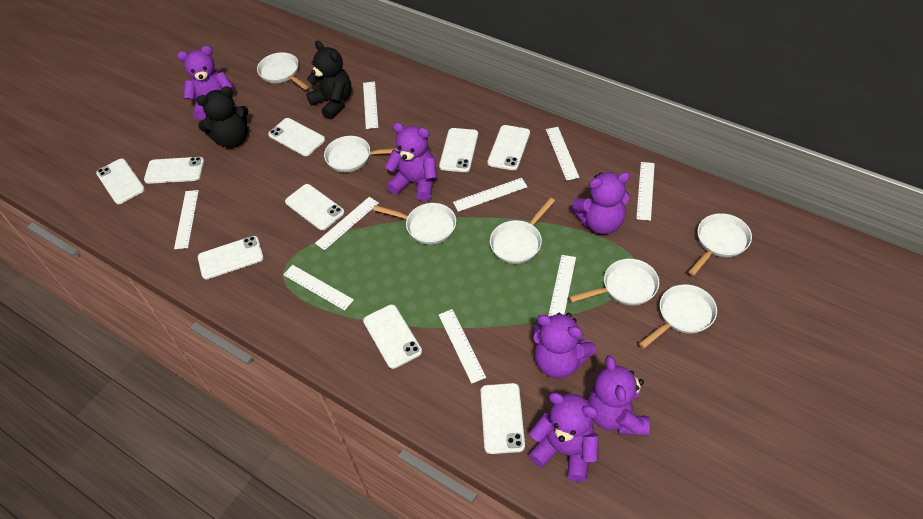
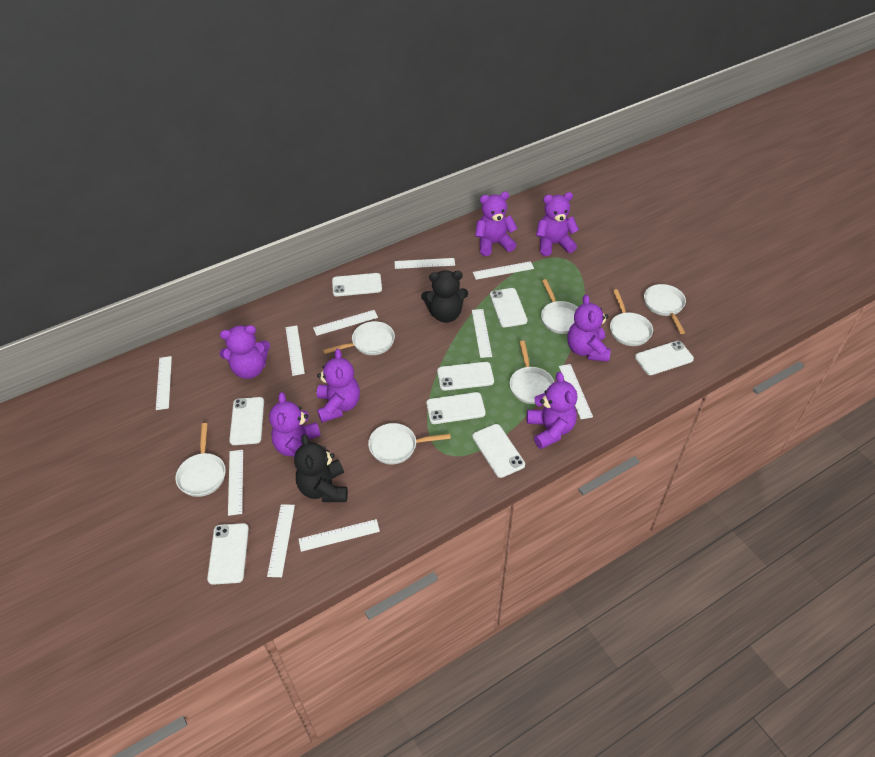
purple teddy bear: [177,46,236,120] [384,123,437,201] [529,393,598,482] [533,313,596,378] [572,172,630,234] [588,355,650,435] = 6 -> [219,325,270,379] [269,392,321,456] [317,349,360,423] [475,191,518,256] [527,372,577,449] [536,192,579,256] [567,294,610,362] = 7
white phone: [96,159,145,204] [144,157,204,184] [198,236,264,279] [268,118,325,156] [285,184,345,230] [363,304,422,369] [439,128,478,172] [480,383,525,454] [487,125,530,171] = 9 -> [207,523,249,585] [229,397,264,445] [332,273,382,296] [426,392,486,424] [437,362,494,391] [472,424,525,478] [490,288,528,327] [635,341,694,375] = 8
white ruler: [174,190,199,249] [283,265,354,311] [315,197,379,250] [363,81,378,129] [439,309,486,384] [453,178,527,212] [546,127,579,181] [548,255,576,317] [636,162,655,221] = 9 -> [156,356,172,410] [228,450,243,516] [267,504,295,577] [286,325,305,376] [299,519,380,552] [313,310,378,336] [395,258,455,269] [472,309,492,358] [473,261,534,280] [559,364,593,419] = 10

